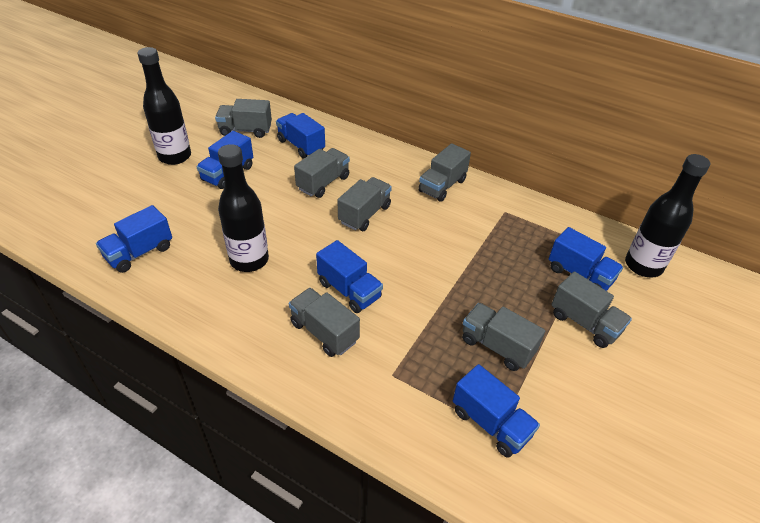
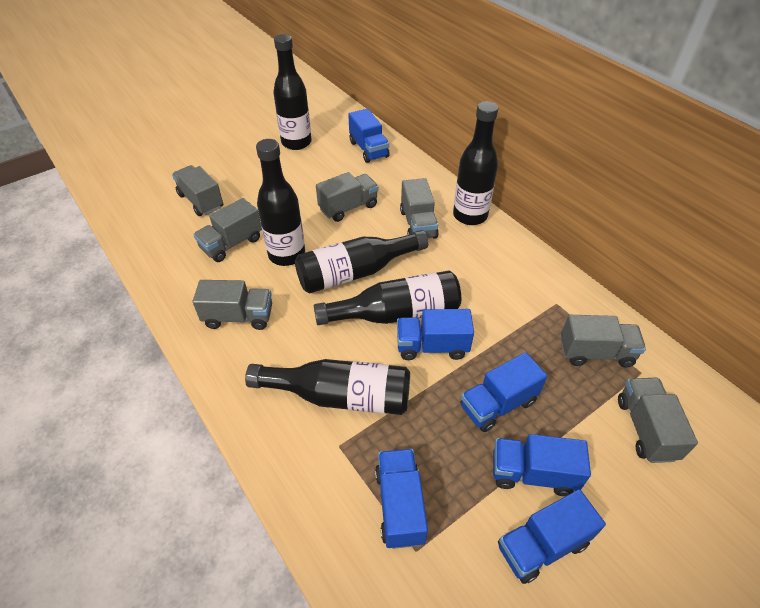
black bottle: [137,47,191,165] [218,144,269,272] [625,154,710,278] = 3 -> [245,359,410,415] [256,139,305,266] [273,34,312,150] [295,230,428,293] [313,271,461,325] [453,101,498,225] = 6

